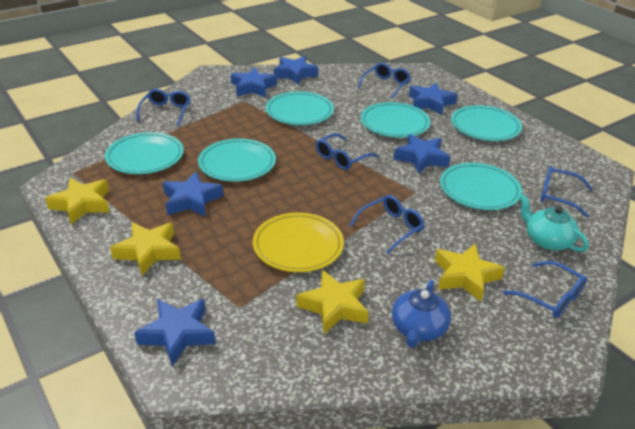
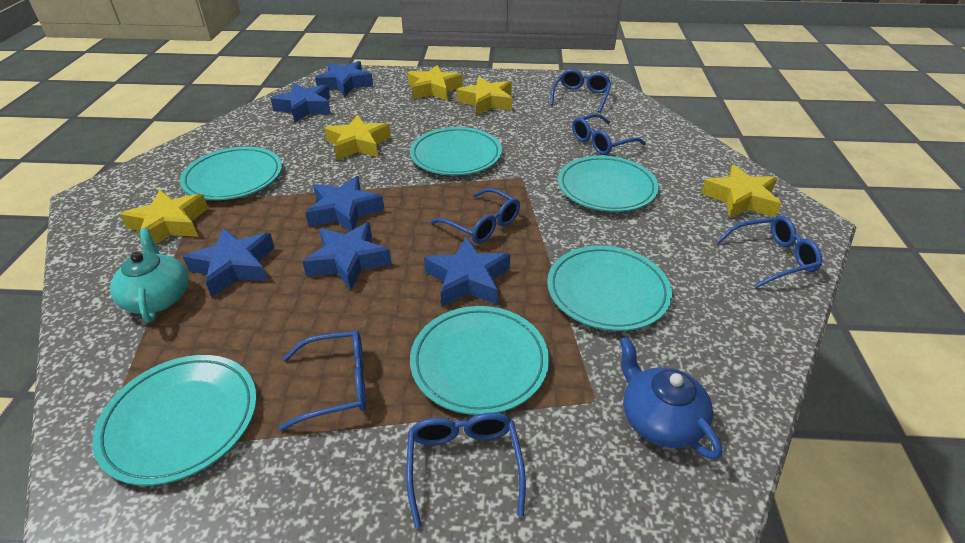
yellow plate: [253,213,344,272] = 1 -> none = 0
yellow star: [45,178,110,224] [110,222,181,276] [296,270,369,334] [435,244,505,302] = 4 -> [120,190,209,245] [324,115,391,160] [407,65,463,101] [457,77,512,115] [701,165,781,218] = 5

